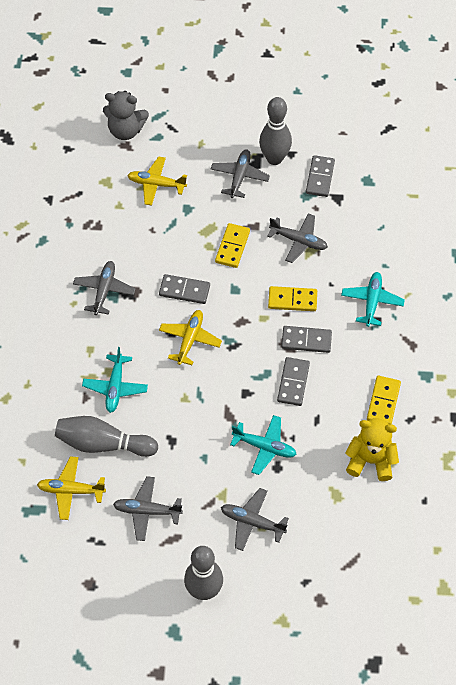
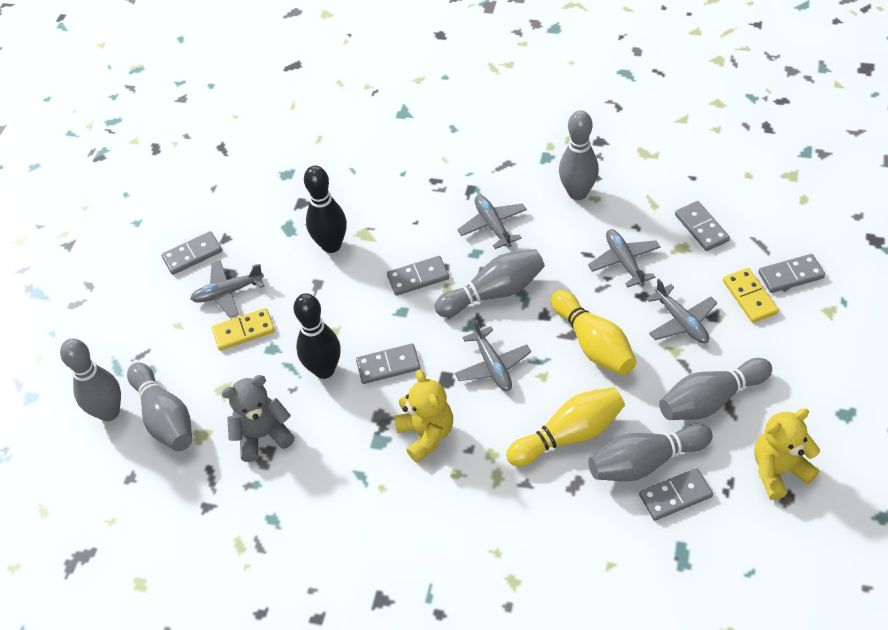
black bowling pin: none = 0 -> [294,293,341,379] [304,165,347,253] = 2
grey bowling pin: [55,416,158,457] [184,546,223,600] [259,97,292,165] = 3 -> [60,339,121,421] [127,362,192,451] [434,249,545,317] [559,110,599,200] [588,424,713,481] [659,358,772,420] = 6
grey domino: [159,274,210,304] [277,357,310,406] [281,326,332,353] [306,155,335,197] = 4 -> [161,231,222,275] [356,344,421,384] [387,256,449,296] [639,468,713,521] [675,201,730,251] [758,254,825,293] = 6
turquoise plane: [82,347,148,413] [230,415,297,475] [341,272,405,327] = 3 -> none = 0
yellow bowling pin: none = 0 -> [506,387,625,466] [551,290,636,375] = 2
yellow domino: [215,223,250,268] [268,286,317,311] [367,376,401,424] = 3 -> [212,308,275,351] [723,268,779,323] = 2
yellow plane: [37,456,106,520] [127,156,187,206] [159,310,222,365] = 3 -> none = 0
yellow teddy bear: [345,418,399,481] = 1 -> [394,370,453,463] [754,408,820,500] = 2

